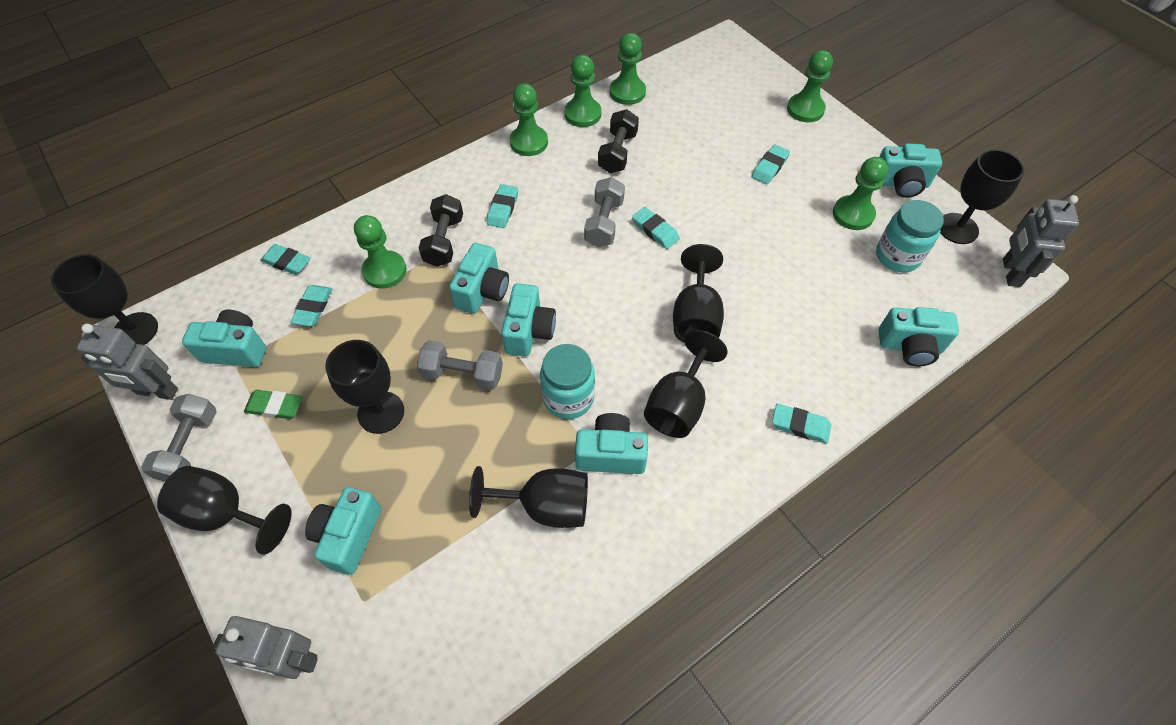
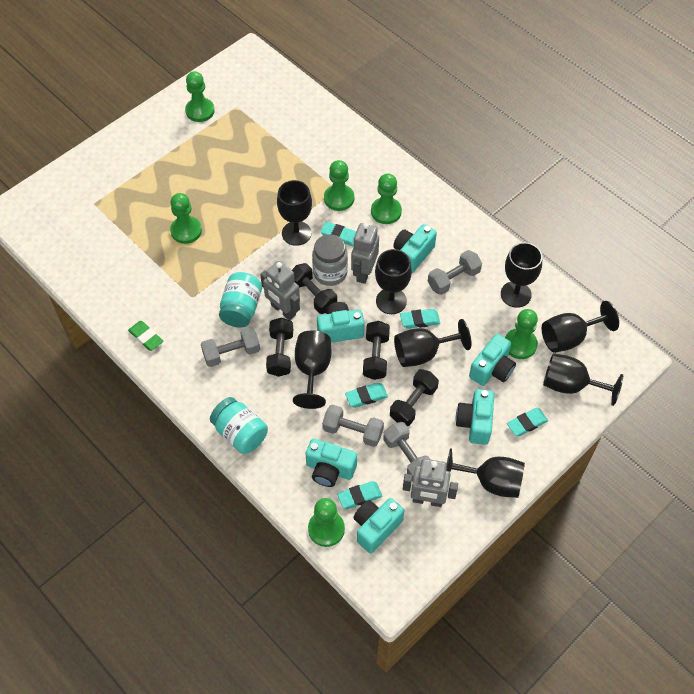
black dumbbell: [419,194,463,267] [598,109,639,173] = 2 -> [266,318,293,377] [292,263,337,314] [363,321,390,380] [390,369,439,426] = 4
black goblet: [51,254,158,345] [157,466,292,555] [325,340,404,434] [469,466,588,528] [644,330,728,438] [673,244,724,343] [940,149,1024,244] = 7 -> [277,180,312,246] [293,330,332,409] [375,249,412,314] [394,319,471,367] [446,448,525,498] [501,242,542,308] [542,301,619,353] [543,353,623,406] = 8
grey dumbbell: [141,394,217,482] [417,340,503,390] [584,177,625,247] = 3 -> [201,327,260,367] [322,405,384,447] [383,422,431,482] [428,250,482,295] = 4
grey jar: none = 0 -> [312,234,348,286] = 1
turquoise camera: [182,310,266,367] [305,487,381,575] [449,243,509,314] [501,283,556,357] [575,413,648,474] [879,143,942,198] [879,307,959,367] = 7 -> [306,439,357,487] [317,302,365,343] [354,498,404,553] [393,224,437,273] [456,389,494,445] [469,334,516,386] = 6
turquoise eraser: [261,244,311,275] [290,285,332,326] [487,184,518,228] [632,207,680,249] [752,144,790,184] [772,404,831,444] = 6 -> [320,222,356,247] [337,481,382,509] [345,383,388,408] [400,309,440,329] [507,408,548,437] = 5

